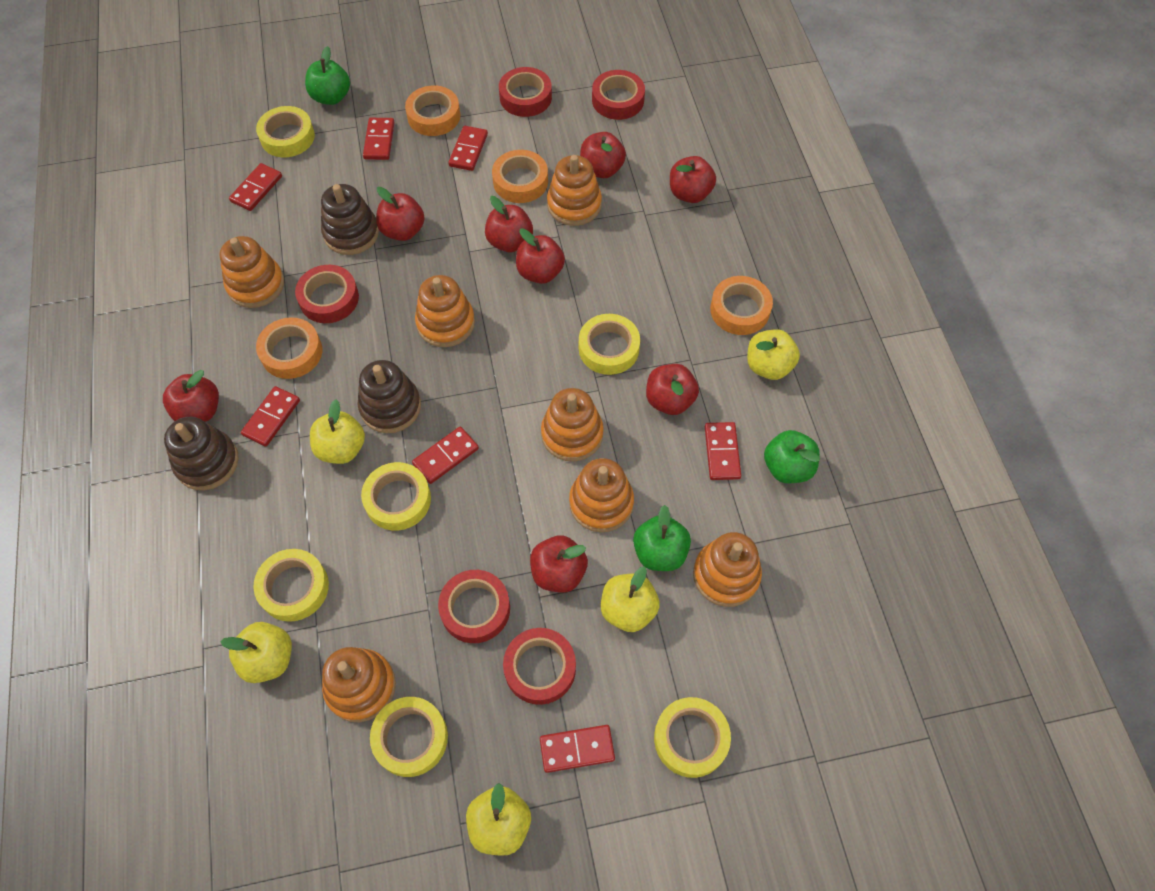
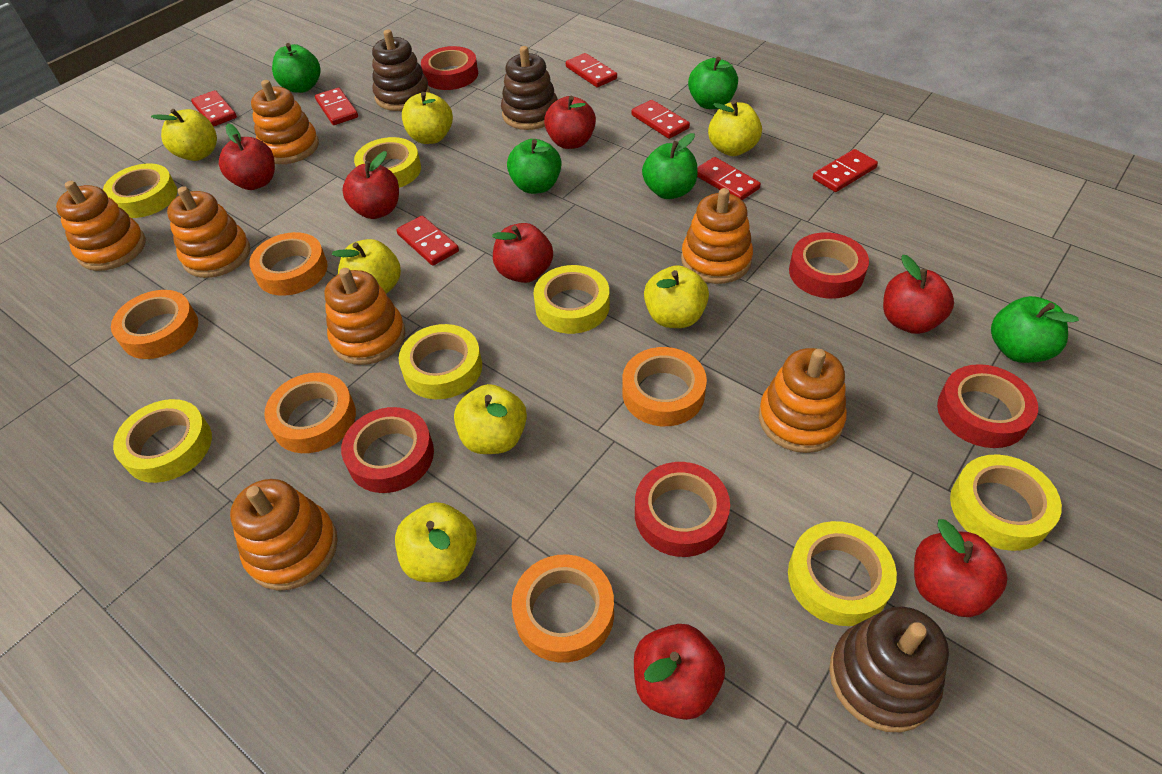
green apple: [305,46,350,105] [633,505,691,571] [764,430,820,483] = 3 -> [272,43,321,93] [507,139,562,194] [642,133,698,199] [688,57,738,109] [991,296,1079,363] = 5
orange tape: [256,317,322,379] [405,85,460,136] [492,150,548,203] [710,276,773,335] = 4 -> [111,290,198,359] [249,232,328,296] [264,373,356,453] [512,554,614,663] [622,347,707,426] = 5
red apple: [163,370,219,422] [376,187,425,241] [485,196,533,252] [516,228,565,284] [530,535,588,593] [580,132,626,178] [646,364,699,415] [670,156,716,203] = 8 -> [219,124,275,190] [342,151,399,219] [492,223,553,283] [544,96,596,149] [634,624,725,720] [883,255,954,334] [914,519,1008,617] = 7
yellow apple: [220,622,292,683] [310,400,365,464] [466,783,531,856] [601,566,660,632] [747,329,800,380] = 5 -> [151,109,217,161] [332,239,401,294] [395,502,477,582] [402,92,453,144] [454,384,527,454] [644,265,709,328] [708,101,762,156] = 7
yellow tape: [253,549,329,622] [256,106,315,157] [361,462,431,531] [370,697,448,777] [579,314,640,375] [654,697,731,778] = 6 -> [103,163,177,218] [113,399,212,483] [354,137,421,188] [399,324,482,399] [534,265,610,334] [788,521,897,626] [950,455,1062,551] = 7

